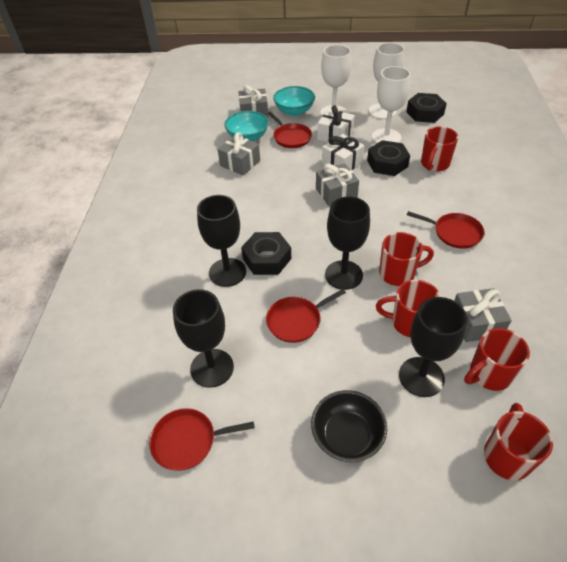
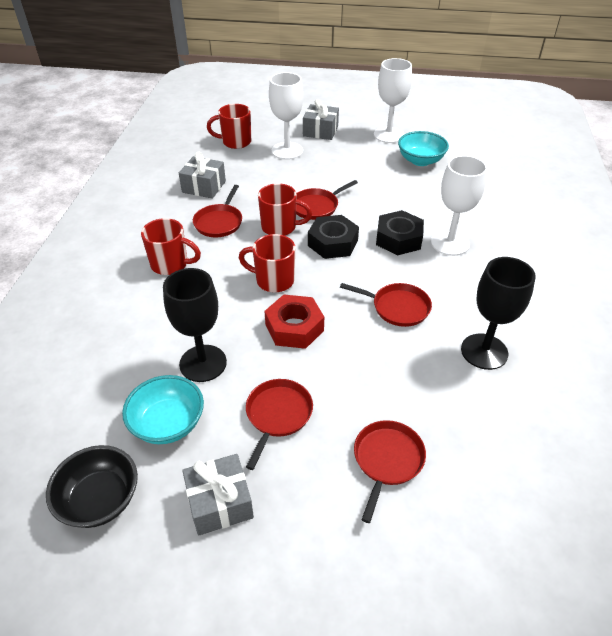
black goblet: [173,289,234,388] [197,195,246,287] [325,196,370,290] [399,297,467,397] = 4 -> [163,268,227,382] [461,257,536,370] = 2
black nut: [241,232,291,275] [367,140,410,176] [406,93,447,123] = 3 -> [308,215,359,259] [376,210,424,255] = 2
grey gift: [218,132,260,175] [238,85,268,118] [316,163,359,206] [454,288,512,342] = 4 -> [179,152,226,199] [182,454,254,535] [303,99,339,140] = 3
red mug: [376,280,441,337] [379,232,434,286] [421,126,458,172] [464,328,530,391] [484,403,553,481] = 5 -> [141,218,201,275] [207,104,251,149] [239,234,295,293] [258,183,312,236] = 4
red nut: none = 0 -> [264,295,324,349] = 1
red pan: [149,408,255,471] [266,289,346,343] [268,112,312,148] [407,211,485,249] = 4 -> [193,185,242,237] [246,379,313,470] [296,180,358,220] [340,283,432,327] [354,420,426,523] = 5
white gift: [317,105,355,142] [322,134,365,170] = 2 -> none = 0

